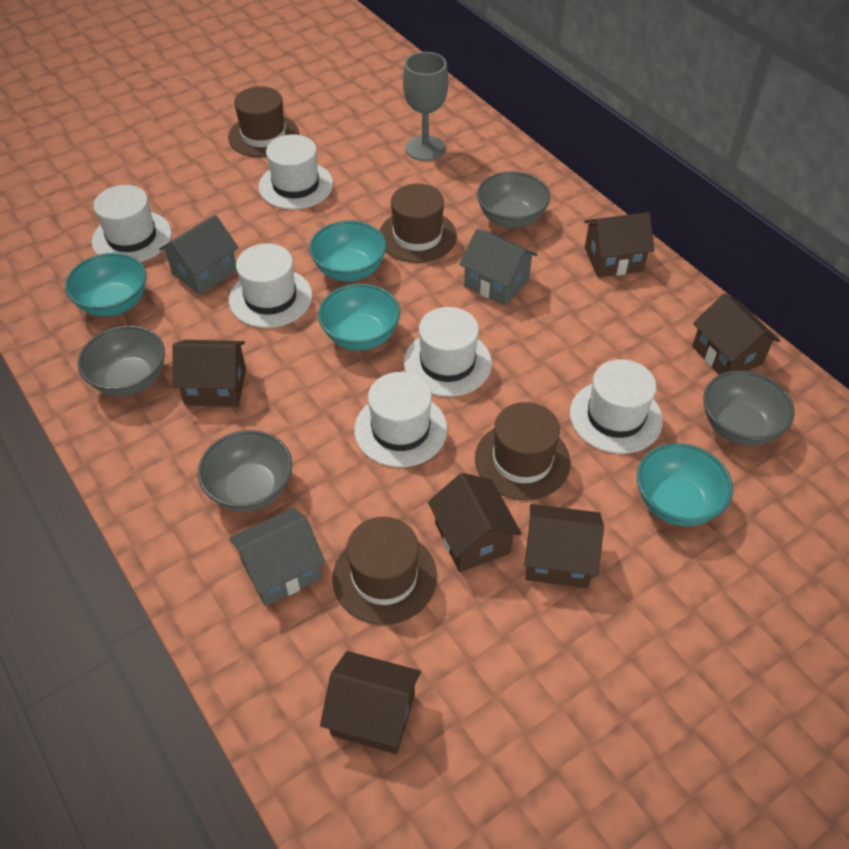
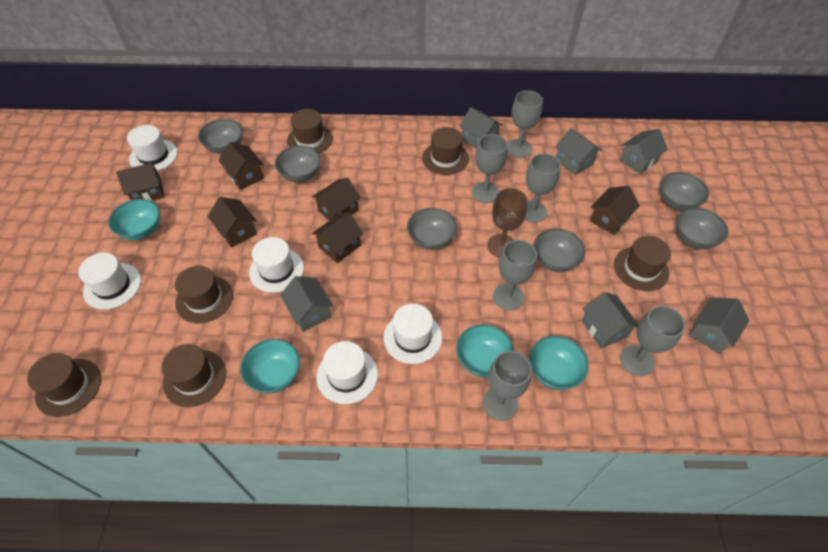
brown goblet: none = 0 -> [487,188,528,258] = 1
brown hat: [228,86,299,157] [332,517,437,625] [379,184,457,263] [475,402,571,500] = 4 -> [27,353,101,417] [162,344,226,407] [175,266,233,323] [287,109,333,153] [422,127,469,175] [614,236,671,291] = 6
grey bowl: [78,326,165,396] [198,430,292,512] [477,171,550,228] [703,370,795,446] = 4 -> [198,119,243,154] [275,145,321,182] [407,208,457,250] [534,228,585,272] [660,172,709,211] [676,207,728,249] = 6
grey goblet: [403,52,448,161] = 1 -> [472,134,508,203] [483,351,532,421] [493,240,537,310] [507,90,543,158] [524,153,561,222] [620,306,685,376] = 6
grey house: [159,215,239,295] [229,508,325,606] [459,229,538,306] = 3 -> [280,276,333,332] [459,107,503,149] [556,128,602,175] [582,292,639,348] [620,129,668,174] [689,297,750,354] = 6
white hat: [92,185,172,262] [229,243,312,328] [258,134,333,210] [354,372,447,467] [404,307,492,397] [570,359,663,454] = 6 -> [78,253,141,309] [127,125,178,171] [249,237,304,293] [316,341,378,404] [384,304,442,364] = 5

